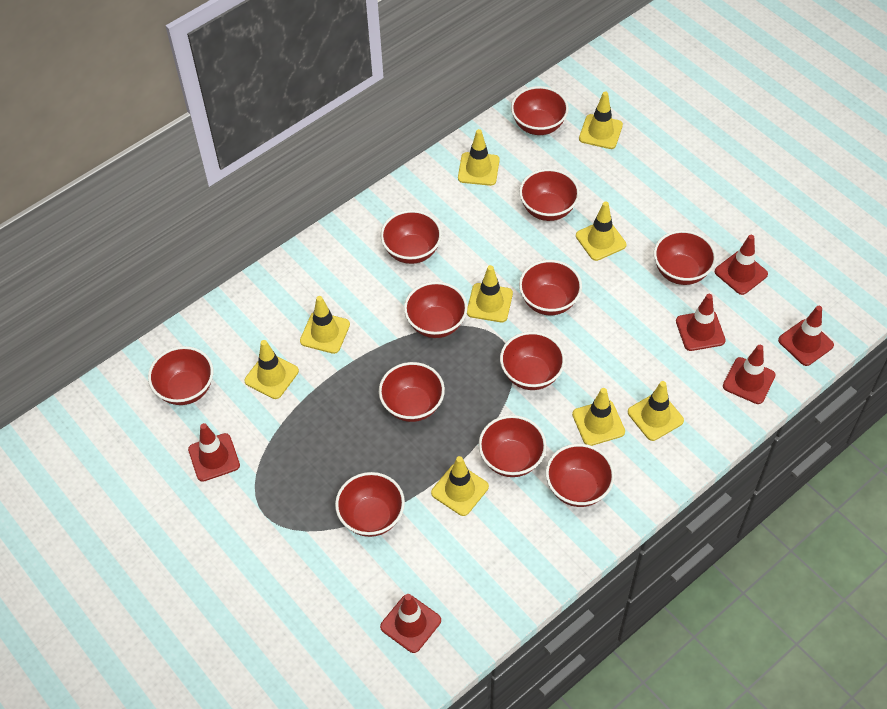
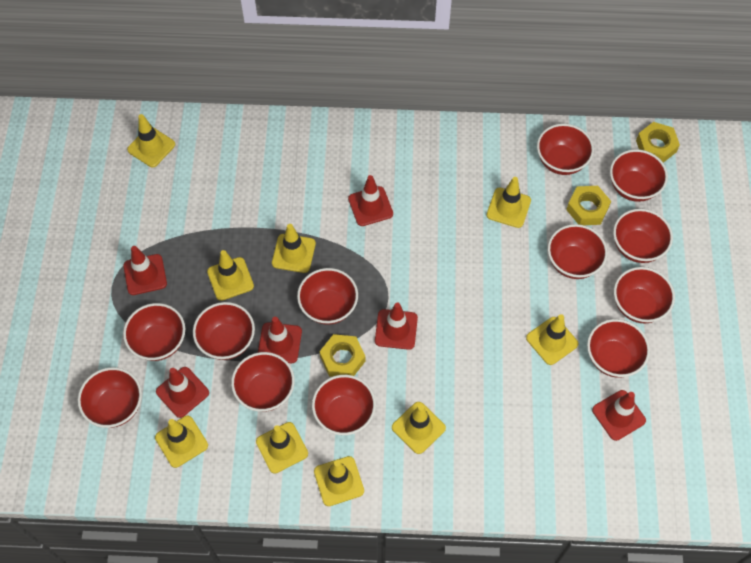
yellow nut: none = 0 -> [319,334,365,377] [566,186,611,225] [636,122,680,163] = 3

